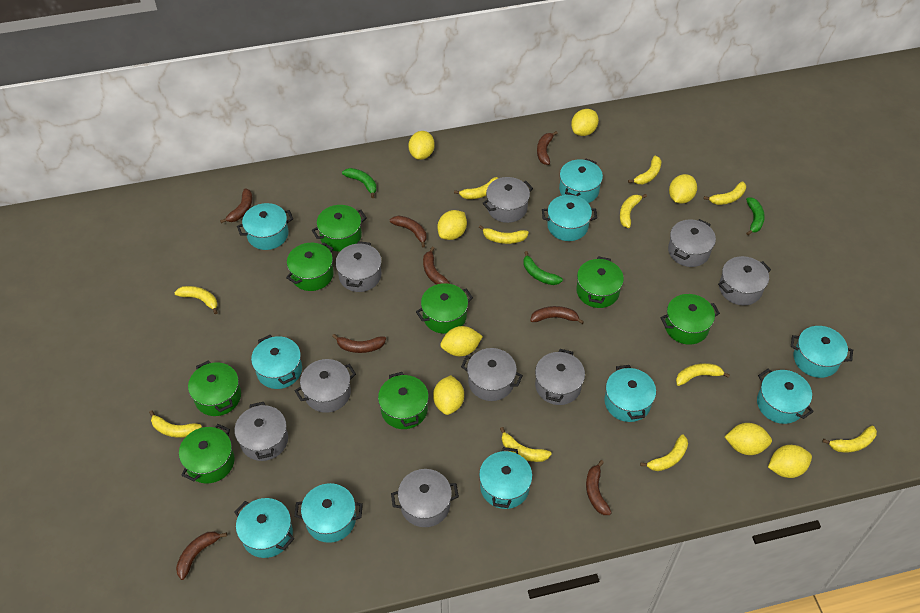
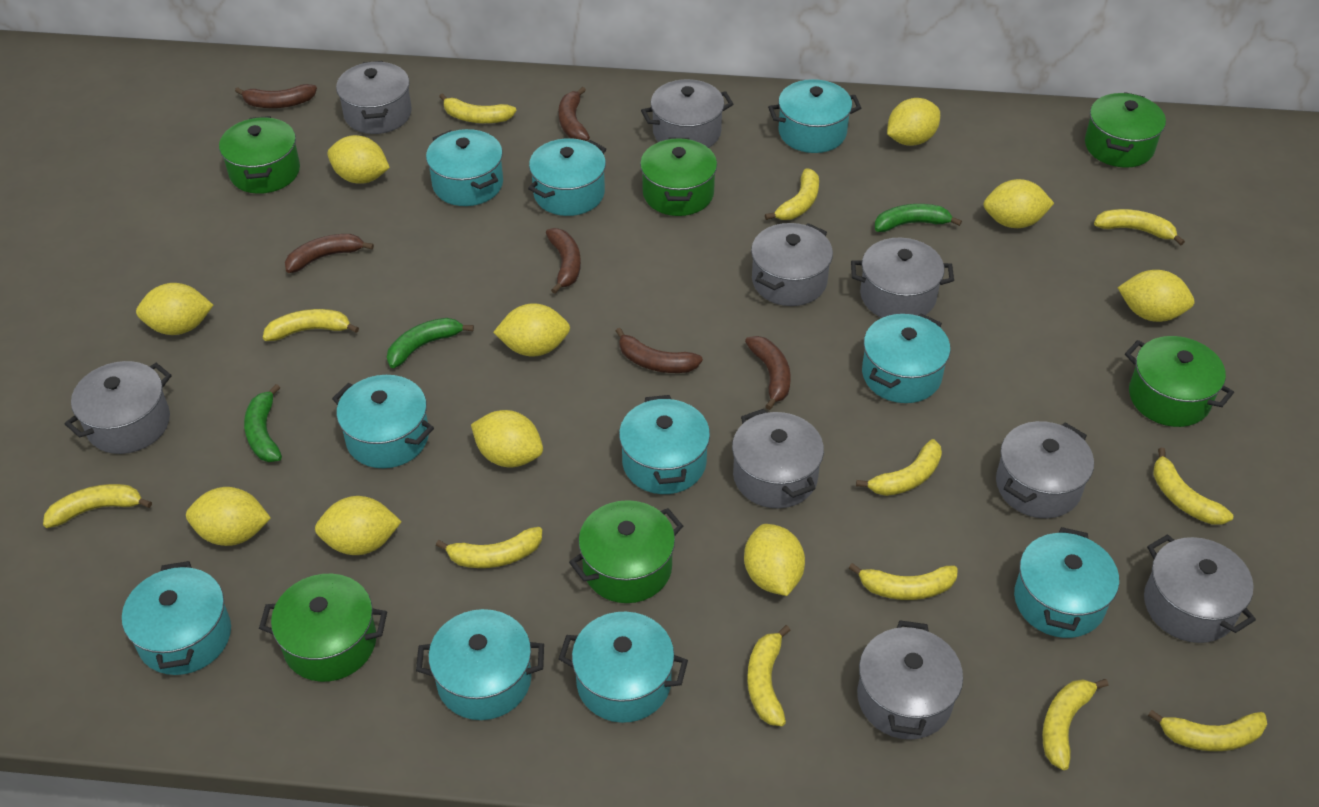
brown banana: [176,532,227,580] [220,188,252,223] [332,334,386,353] [390,216,426,247] [423,247,450,285] [530,306,584,324] [537,131,557,165] [586,460,612,515] = 8 -> [235,84,317,108] [285,234,374,273] [546,228,581,294] [558,87,590,141] [616,328,703,373] [745,336,791,410] = 6
green pot: [179,424,235,483] [188,360,241,416] [286,243,334,291] [312,205,367,252] [378,372,429,429] [416,283,473,334] [576,256,624,308] [660,294,720,345] = 8 -> [219,116,300,194] [259,574,387,682] [569,500,683,603] [640,138,717,216] [1085,92,1166,168] [1125,336,1234,427] = 6
yellow banana: [149,410,202,438] [174,286,218,314] [454,177,498,199] [479,225,529,244] [500,427,552,462] [620,194,647,228] [628,155,661,184] [640,435,688,471] [676,363,730,386] [704,181,746,205] [822,426,877,452] = 11 -> [43,484,152,528] [263,309,359,341] [436,527,542,568] [439,93,516,123] [747,625,791,726] [765,168,819,220] [849,563,958,600] [856,439,942,496] [1042,679,1108,770] [1094,209,1185,245] [1148,710,1267,751] [1153,448,1233,525] = 12
yellow lemon: [408,131,435,160] [433,375,464,415] [437,210,467,240] [440,326,483,356] [571,109,599,136] [669,174,697,204] [725,423,772,455] [768,445,812,478] = 8 -> [136,283,213,335] [186,487,271,546] [315,496,402,555] [327,135,390,184] [471,410,543,467] [493,303,570,356] [744,524,805,596] [887,98,940,146] [983,179,1054,228] [1118,270,1194,322] = 10

